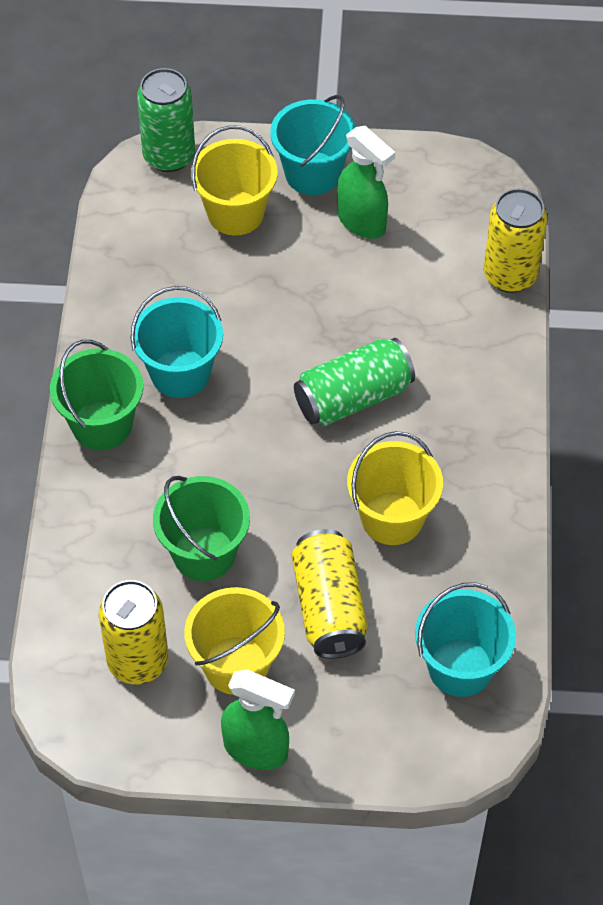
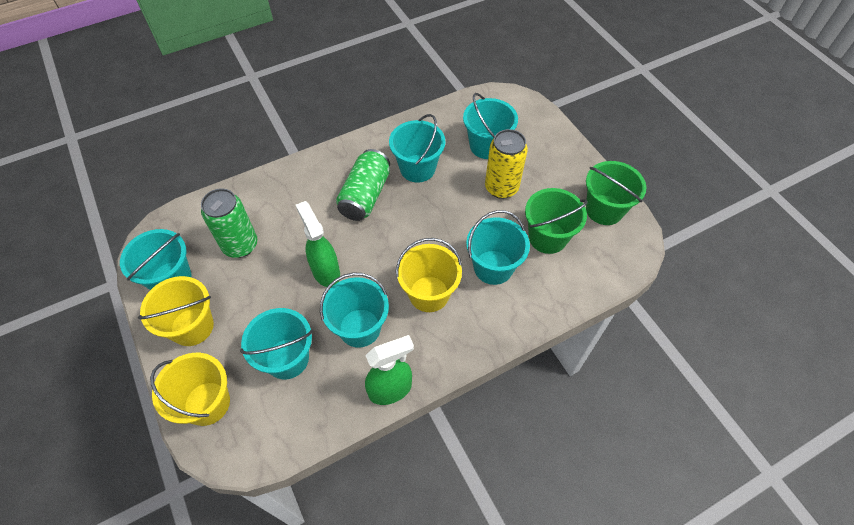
turquoise bucket: [131,286,223,398] [270,95,356,195] [415,582,516,697] = 3 -> [120,229,192,290] [240,308,313,379] [320,273,389,348] [389,114,445,183] [463,93,518,159] [466,210,530,285] = 6
yellow can: [98,580,168,684] [292,529,368,659] [484,188,547,293] = 3 -> [485,129,528,199] = 1

